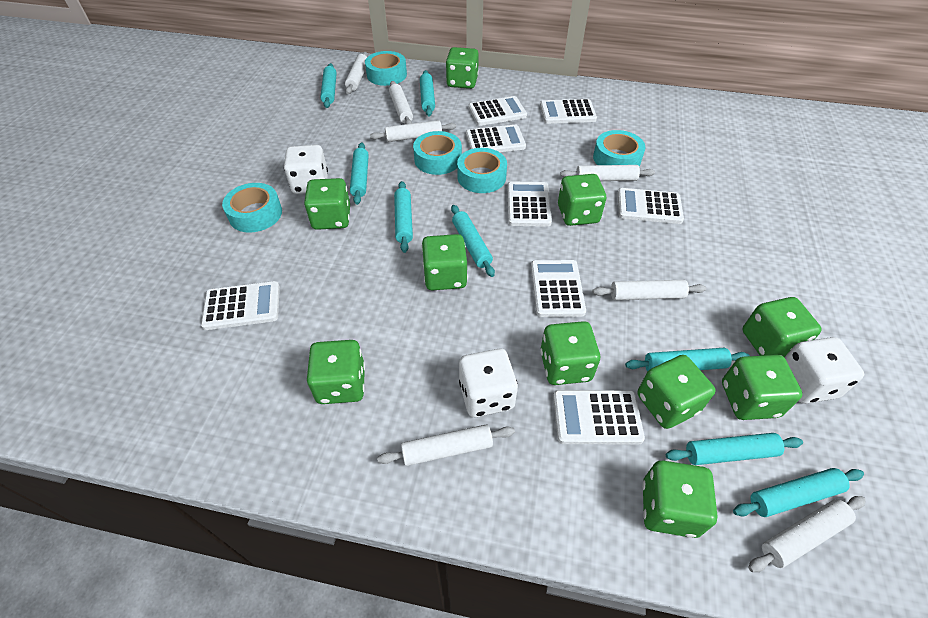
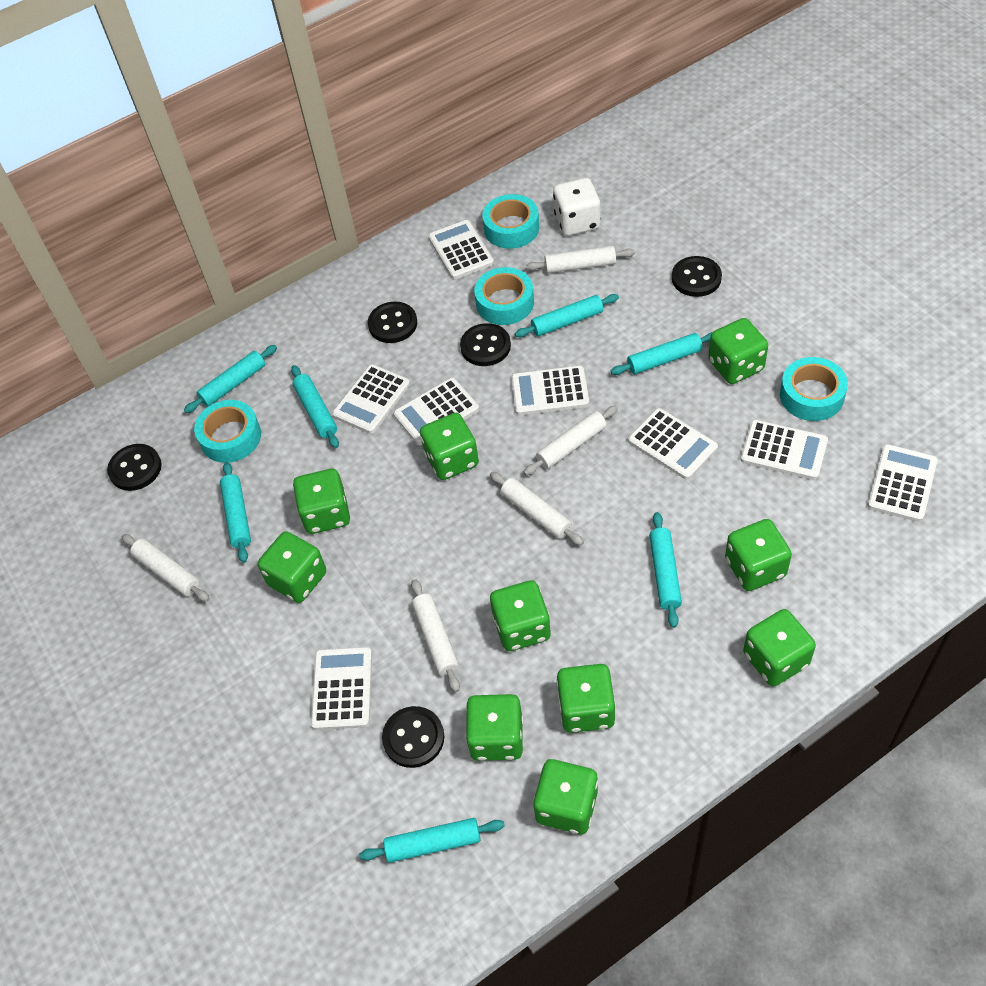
black button: none = 0 -> [107,444,162,491] [368,302,417,343] [382,706,444,768] [460,323,511,366] [672,256,722,297] = 5
turquoise rolling pin: [321,63,337,108] [350,143,369,205] [394,181,413,253] [420,70,435,116] [451,205,495,277] [625,348,750,372] [666,433,803,465] [733,468,864,517] = 8 -> [184,345,277,413] [220,462,251,563] [291,365,339,448] [359,818,504,863] [515,294,619,337] [611,332,712,375] [649,512,682,628] = 7
turquoise tape: [222,183,282,233] [365,51,407,86] [413,131,462,175] [457,148,507,193] [593,130,645,166] = 5 -> [194,400,261,463] [474,267,534,325] [482,194,539,249] [780,357,848,421] = 4
white dice: [284,145,328,194] [459,349,518,417] [784,337,864,404] = 3 -> [553,178,601,236] = 1
white rolling pin: [345,52,368,94] [370,120,456,142] [377,424,515,466] [389,81,413,124] [560,165,655,181] [592,280,706,300] [748,496,866,572] = 7 -> [121,534,210,602] [411,579,460,692] [490,472,584,545] [524,406,618,475] [526,246,635,273] = 5

